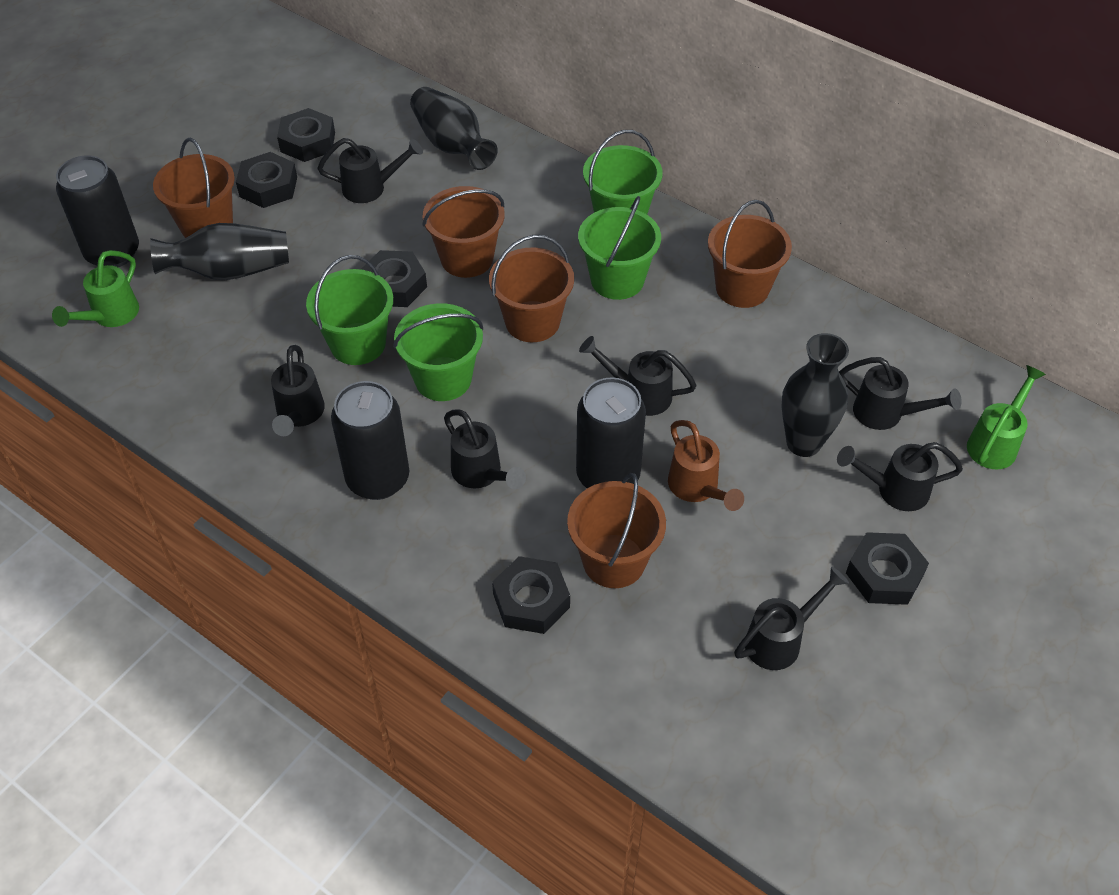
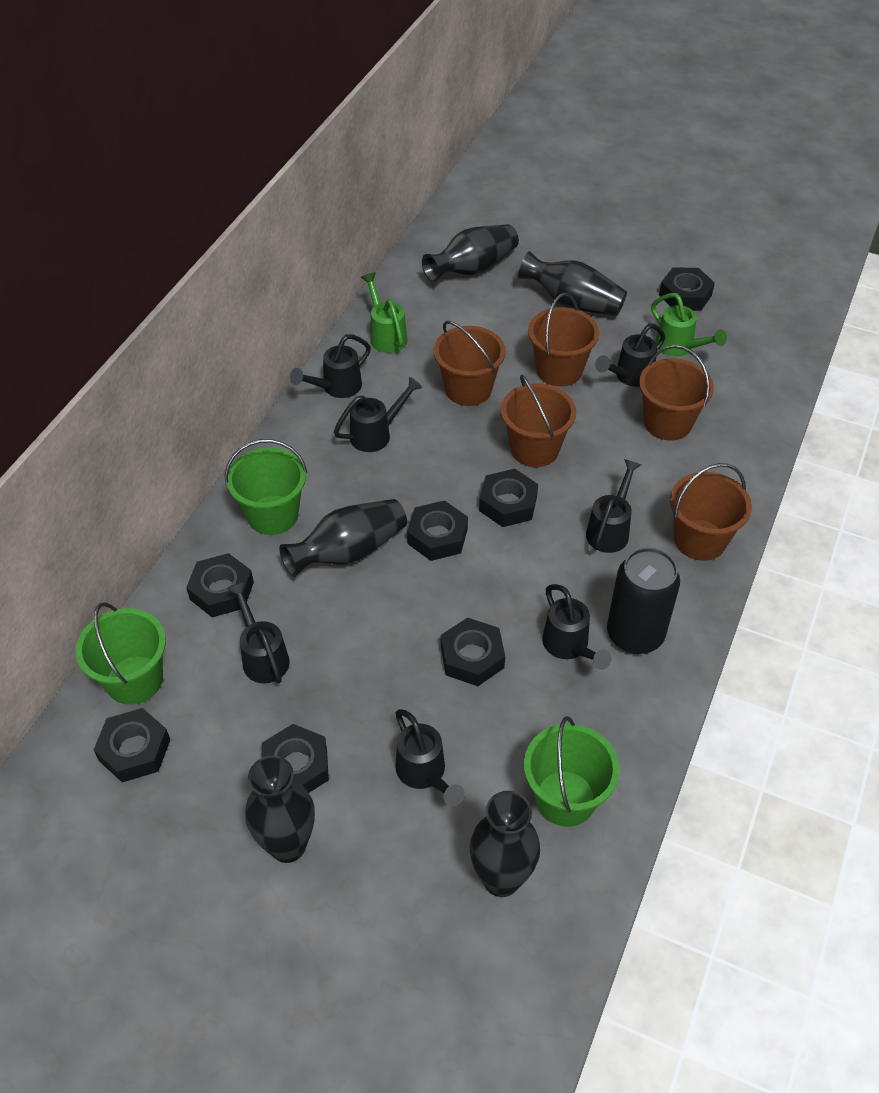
black can: [56,155,139,267] [331,381,409,500] [576,377,646,488] = 3 -> [607,547,680,654] = 1
black nut: [236,152,297,208] [277,108,335,162] [360,250,427,307] [492,556,570,634] [846,532,929,605] = 5 -> [94,708,170,782] [186,553,254,617] [262,724,329,793] [407,500,468,561] [441,618,505,686] [479,469,538,527] [659,267,715,311] = 7
black vase: [150,223,289,280] [410,87,498,170] [782,333,849,457] = 3 -> [245,755,315,863] [279,499,407,577] [422,224,519,282] [470,791,540,897] [518,251,627,316] = 5
brown watering can: [668,420,744,511] = 1 -> none = 0
green bucket: [306,255,393,365] [393,303,483,401] [578,196,661,300] [583,130,662,214] = 4 -> [76,602,166,705] [225,439,307,535] [524,716,620,827] = 3

